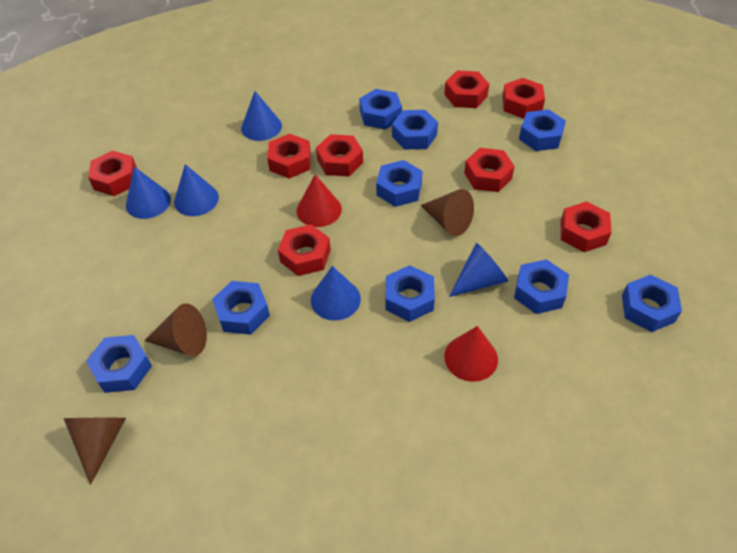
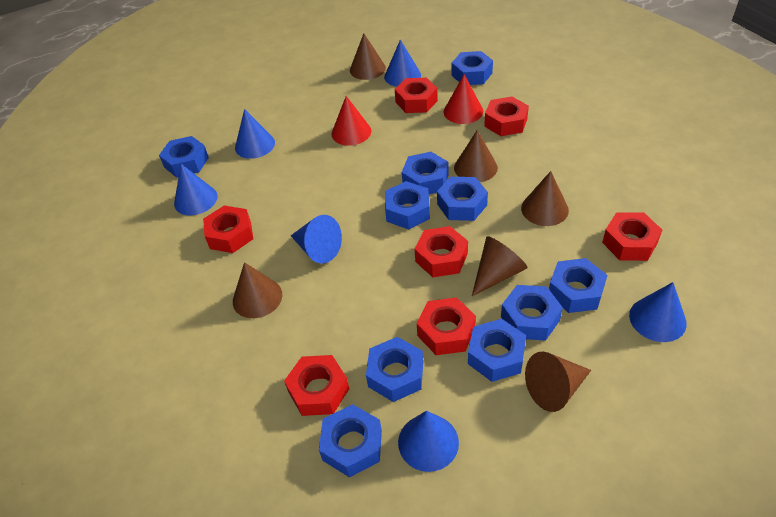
blue cone: [126,167,171,219] [174,164,219,216] [241,91,282,141] [311,266,361,321] [449,243,508,297] = 5 -> [174,164,217,215] [235,109,275,159] [291,215,342,264] [384,40,421,87] [398,411,459,472] [629,282,687,342] = 6
blue nut: [86,335,152,393] [212,281,270,335] [359,89,402,130] [376,160,423,207] [386,265,435,322] [392,110,438,150] [514,259,569,314] [519,109,566,151] [622,275,682,332] = 9 -> [159,136,209,178] [319,404,382,478] [366,337,423,402] [385,181,430,230] [402,152,449,194] [437,177,488,221] [452,51,493,85] [468,319,526,382] [501,285,563,341] [549,258,608,313] = 10
brown cone: [63,418,126,485] [144,303,207,356] [421,189,474,236] = 3 -> [233,262,282,318] [350,33,386,80] [454,130,498,182] [472,236,528,296] [521,171,569,226] [525,352,591,412] = 6
red nut: [88,151,137,196] [267,134,311,179] [278,224,331,276] [316,134,363,176] [444,71,489,108] [464,148,515,192] [502,78,545,119] [561,201,612,252] = 8 -> [203,206,253,253] [284,355,349,416] [395,77,438,113] [415,226,468,277] [417,297,476,355] [484,96,529,136] [602,212,662,261] = 7

